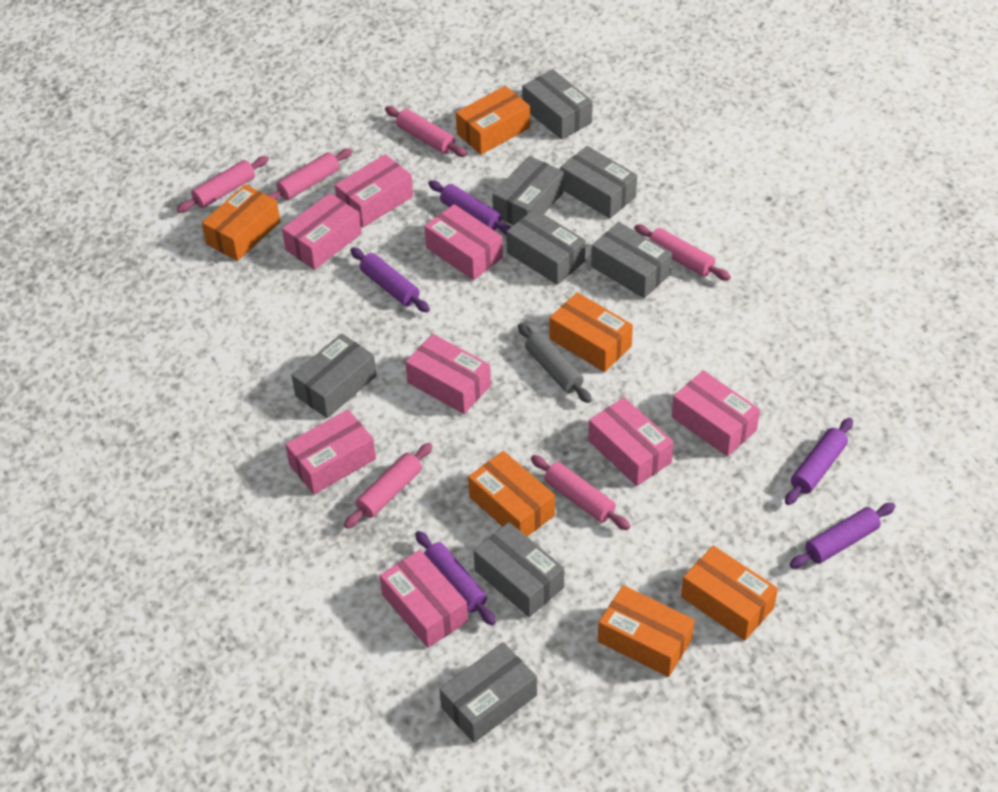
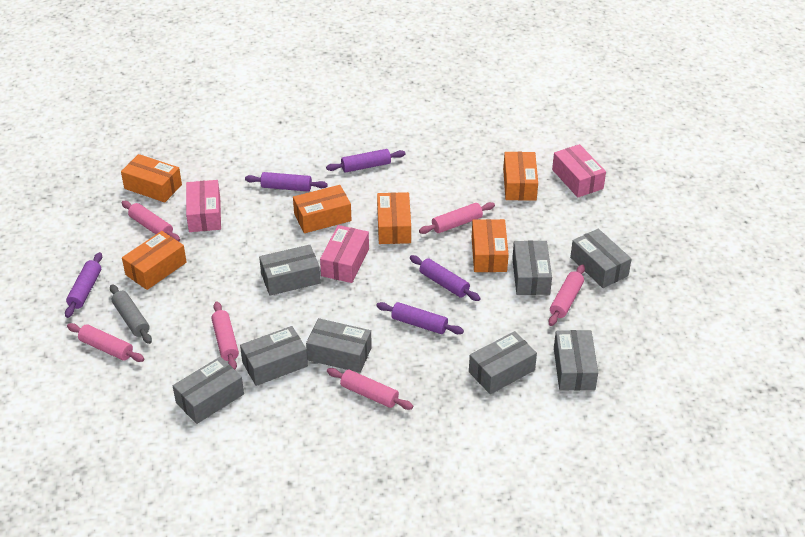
pink box: [282,193,362,270] [285,409,376,494] [335,154,413,227] [380,550,468,648] [405,334,491,414] [424,204,503,280] [588,397,674,486] [672,370,760,457] = 8 -> [186,180,221,232] [320,225,369,283] [552,144,606,197] = 3

